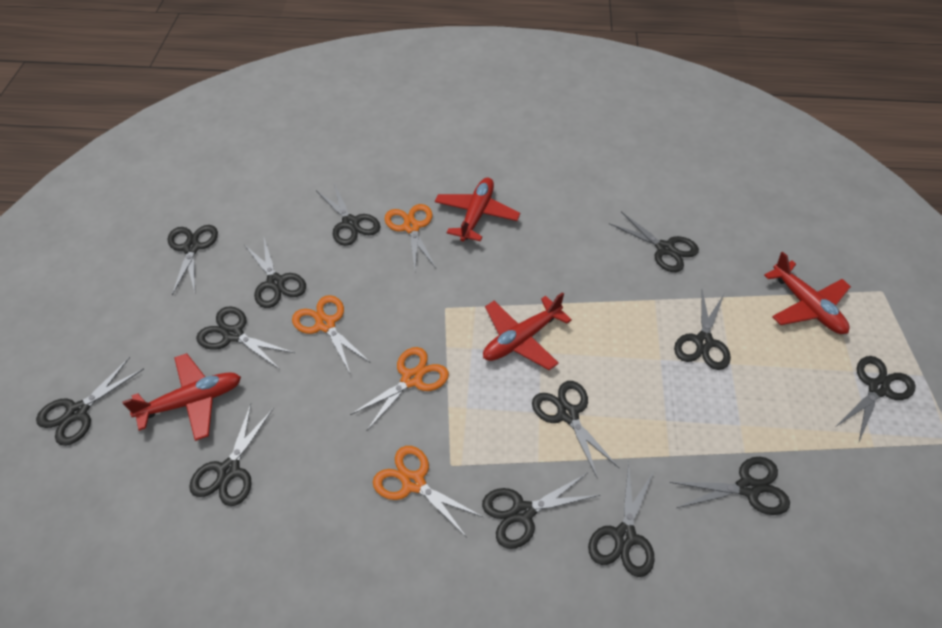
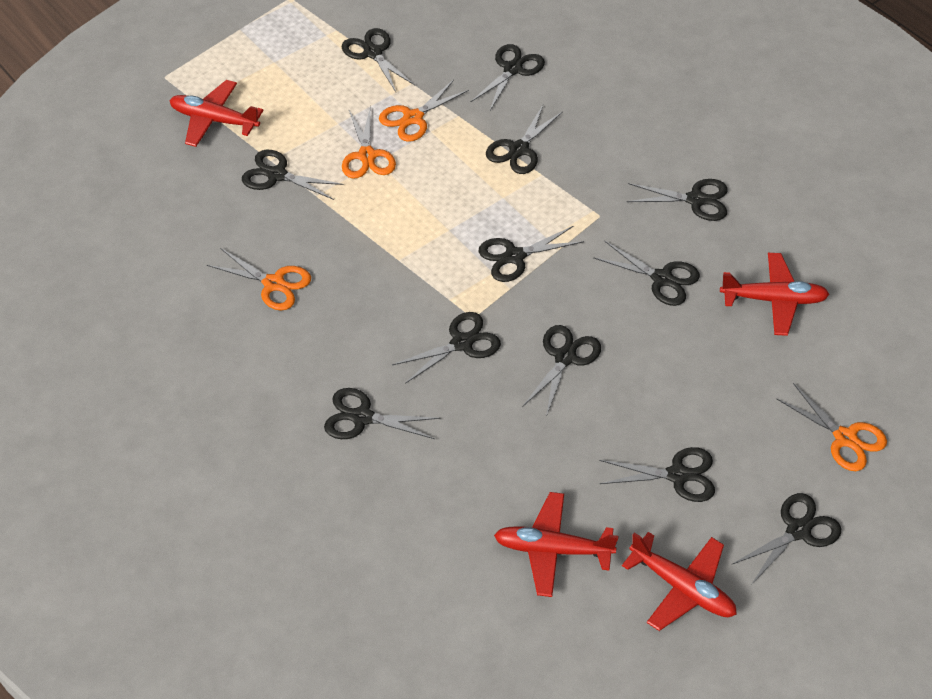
black scissors: [36,357,144,446] [168,225,218,295] [189,404,274,506] [196,306,295,369] [244,238,306,308] [316,184,381,246] [482,473,600,549] [532,381,619,479] [588,462,655,577] [609,212,699,272] [669,457,790,515] [674,290,731,370] [837,356,916,442] = 13 -> [242,150,344,200] [324,388,440,439] [341,28,415,92] [392,312,501,384] [471,44,545,110] [479,226,584,282] [486,105,563,174] [523,325,601,417] [593,241,700,306] [599,447,715,502] [627,179,728,221] [731,493,841,585] = 12

